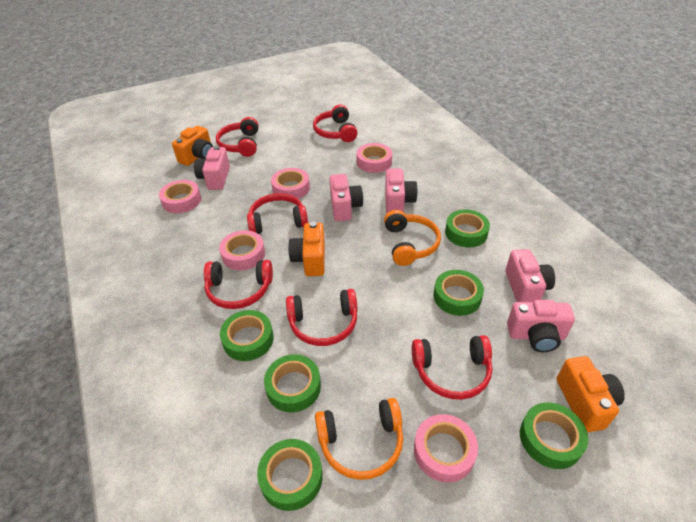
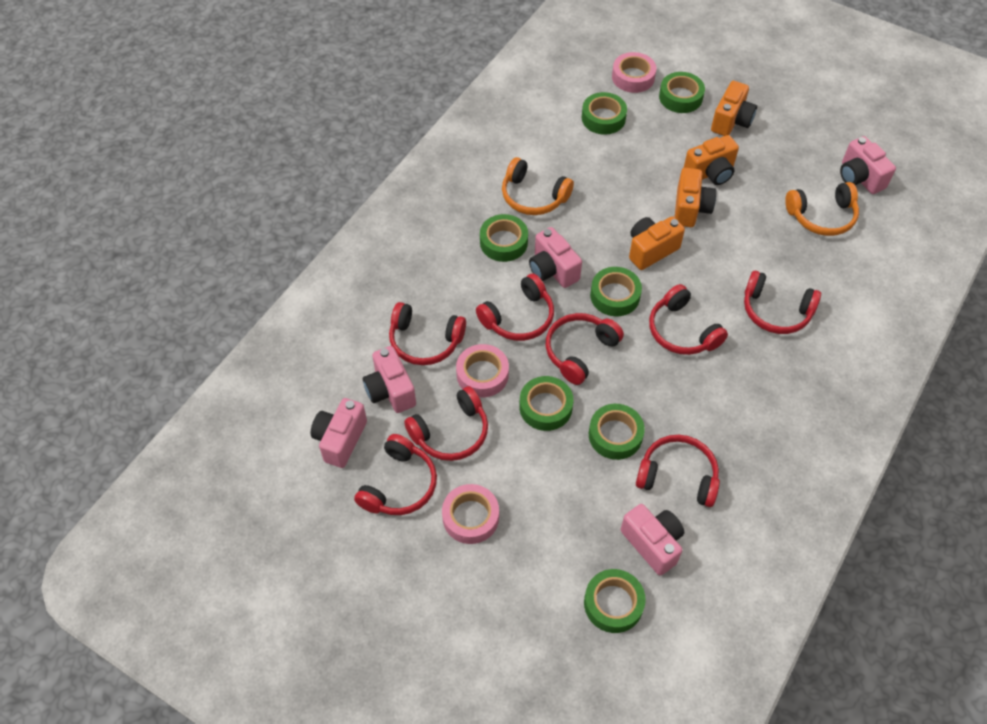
green tape: [220,310,274,361] [257,439,323,511] [264,354,321,413] [434,270,484,316] [445,210,490,248] [520,403,588,469] = 6 -> [480,214,528,262] [519,376,573,431] [582,92,627,135] [584,569,646,633] [589,404,645,460] [590,267,642,316] [659,72,705,113] = 7
orange camera: [172,126,213,166] [288,222,325,276] [556,356,625,433] = 3 -> [629,216,685,270] [675,168,716,227] [684,135,739,185] [711,81,757,136] = 4
pink tape: [159,180,201,213] [219,230,265,270] [271,168,310,199] [357,143,392,173] [414,414,478,483] = 5 -> [442,484,499,544] [456,344,509,397] [612,52,657,93] = 3
red headphones: [204,260,273,309] [216,117,258,157] [247,193,308,234] [286,289,358,346] [313,105,358,142] [412,335,493,400] = 6 -> [354,434,437,515] [389,302,466,365] [404,386,488,461] [476,273,554,341] [546,313,624,385] [636,435,720,507] [649,284,728,355] [744,271,821,334] = 8

